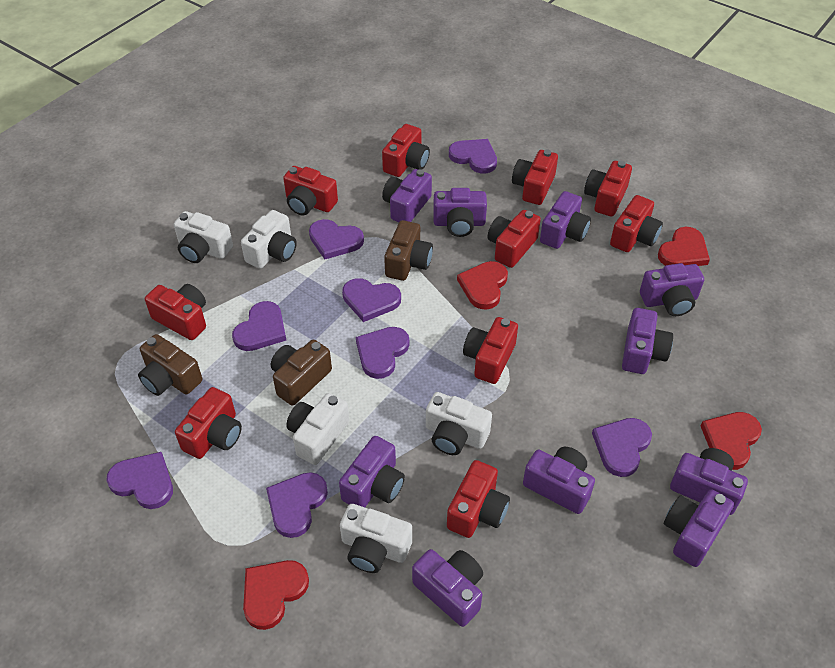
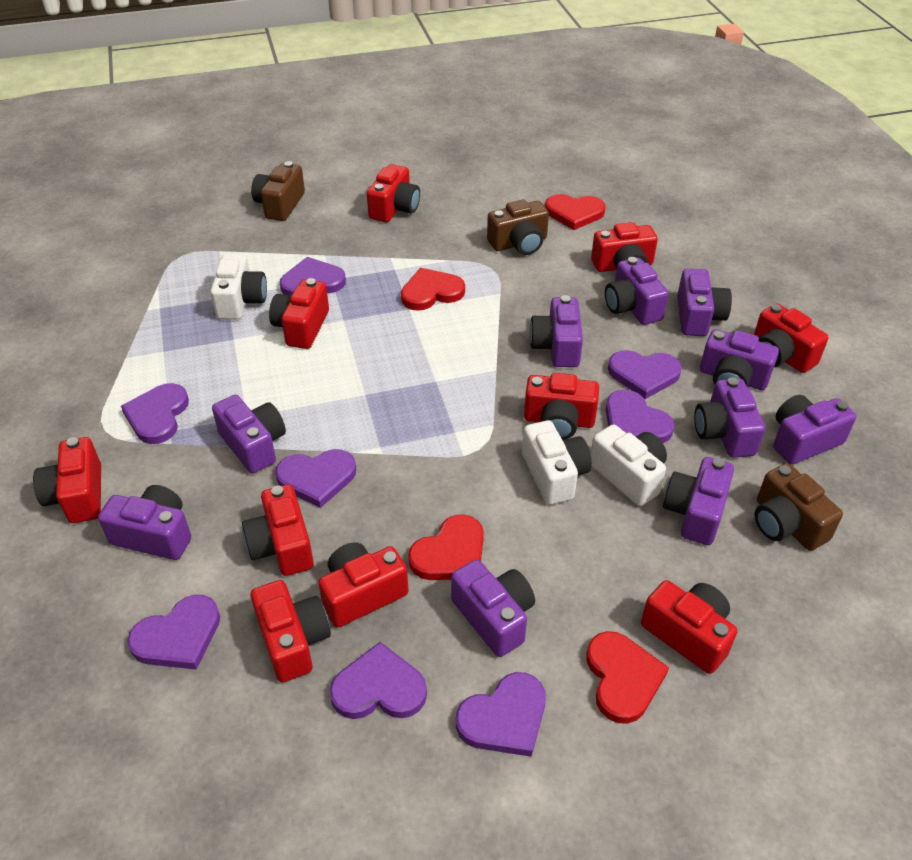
white camera: [174,211,233,263] [241,210,297,269] [286,393,349,465] [340,504,412,573] [426,392,492,455] = 5 -> [210,254,267,320] [522,420,592,505] [591,424,667,506] = 3

